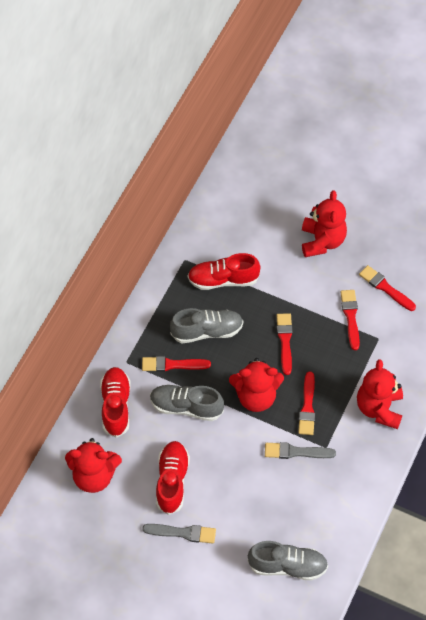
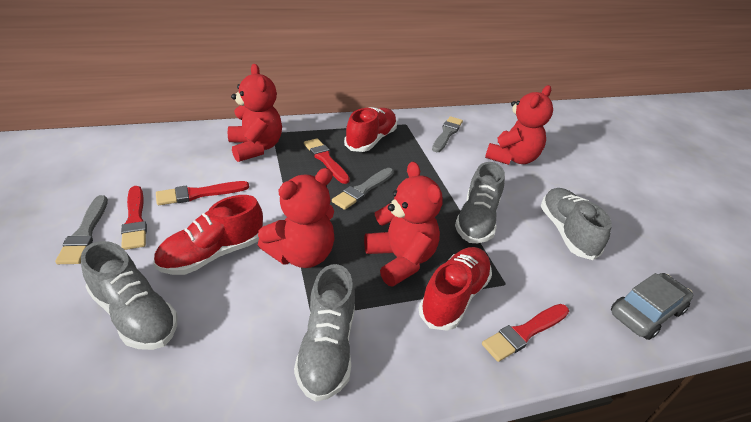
grey brush: [142,524,216,544] [265,442,336,459] = 2 -> [55,195,108,264] [332,168,394,210] [432,116,463,152] = 3
grey car: none = 0 -> [611,273,693,340] = 1
grey shoe: [150,385,224,421] [170,308,243,343] [248,541,328,581] = 3 -> [81,241,178,350] [294,264,355,402] [455,162,505,243] [541,188,612,260] = 4
red brush: [142,356,211,372] [277,313,293,375] [298,371,315,435] [340,290,360,350] [359,265,416,311] = 5 -> [121,186,147,250] [156,181,249,205] [304,138,350,184] [482,304,569,362] = 4

